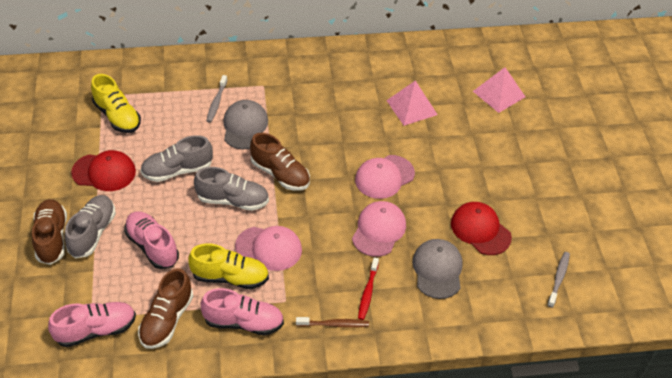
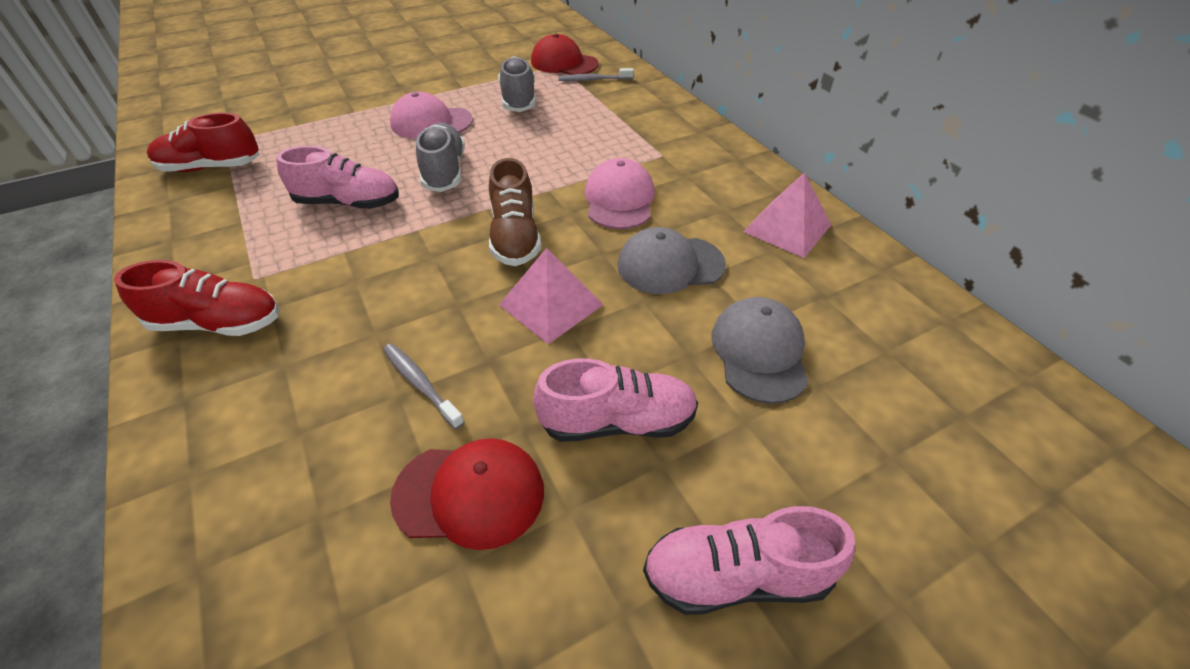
brown shoe: [32,199,67,265] [138,268,193,349] [250,133,310,191] = 3 -> [489,158,541,266] = 1
brown toothbrush: [296,317,369,328] = 1 -> none = 0
grey shoe: [65,195,116,258] [140,135,213,182] [194,167,269,211] = 3 -> [416,123,465,192] [498,56,536,112] = 2
pink cap: [235,226,302,271] [352,201,406,257] [355,155,415,199] = 3 -> [390,92,473,138] [585,158,655,229] = 2
red shoe: none = 0 -> [114,260,279,336] [147,113,260,172] = 2
red toothbrush: [358,257,379,320] = 1 -> none = 0
yellow shoe: [91,74,141,133] [188,244,269,289] = 2 -> none = 0

